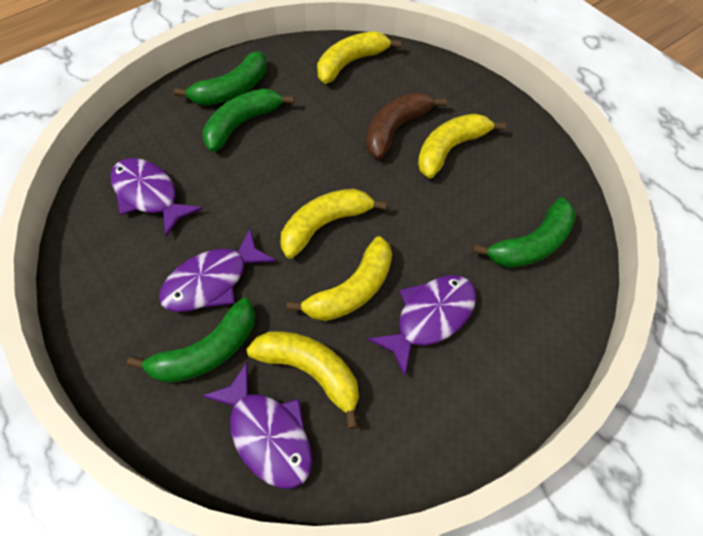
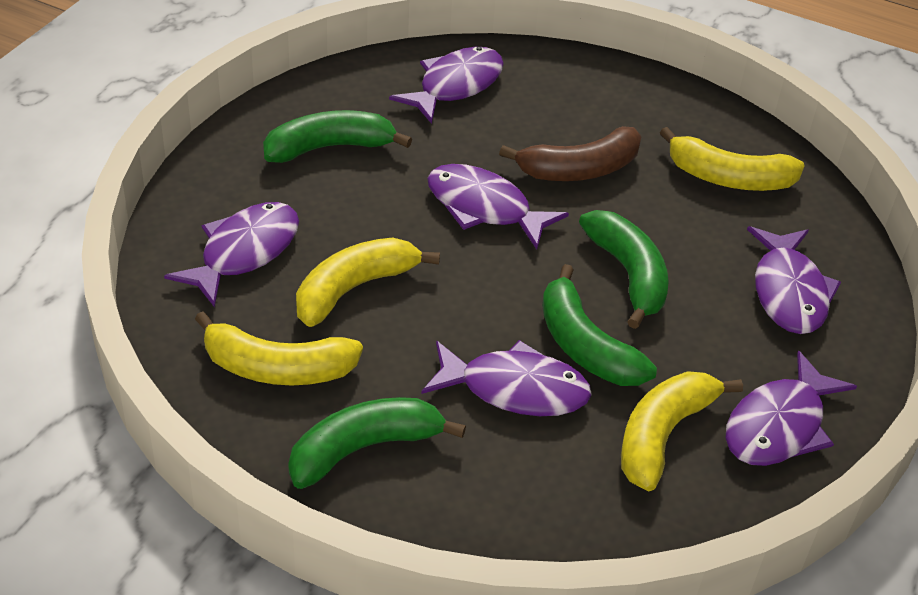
purple fish: [110,158,202,237] [159,228,276,312] [202,362,313,489] [368,275,476,376] = 4 -> [164,202,299,308] [389,47,504,124] [421,340,592,416] [427,164,569,250] [726,351,857,466] [747,226,841,334] = 6
yellow banana: [247,332,359,429] [280,189,387,259] [286,236,392,321] [317,31,401,84] [418,113,506,179] = 5 -> [195,312,363,385] [296,238,440,327] [621,371,743,491] [660,127,805,191] = 4

